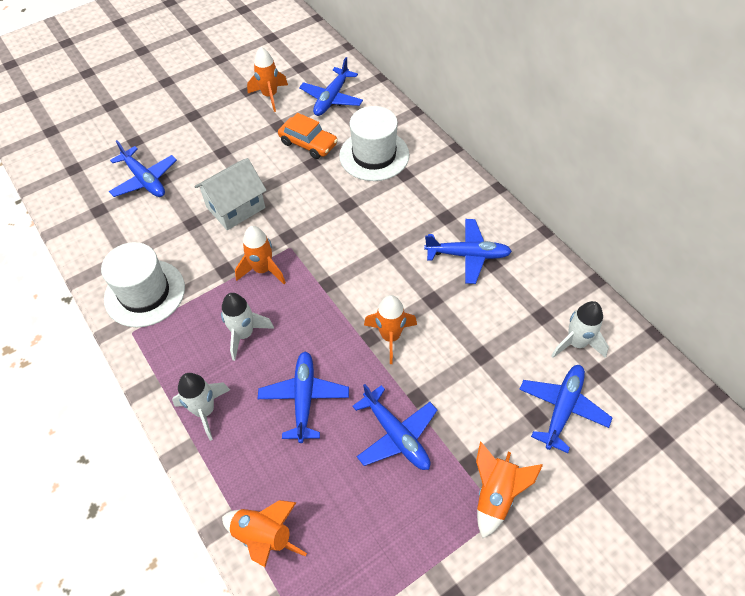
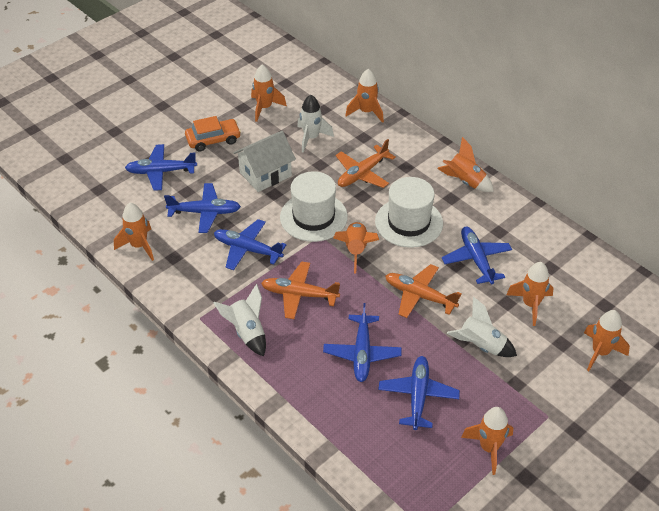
orange plane: none = 0 -> [261,262,340,319] [336,139,396,188] [385,264,462,318] = 3
orange rocket: [222,500,307,567] [235,226,286,284] [247,47,288,112] [364,295,417,364] [476,442,543,538] = 5 -> [114,203,154,261] [251,64,287,122] [333,222,379,273] [345,69,384,123] [437,137,494,192] [461,407,513,475] [506,262,554,326] [584,310,630,371] = 8

